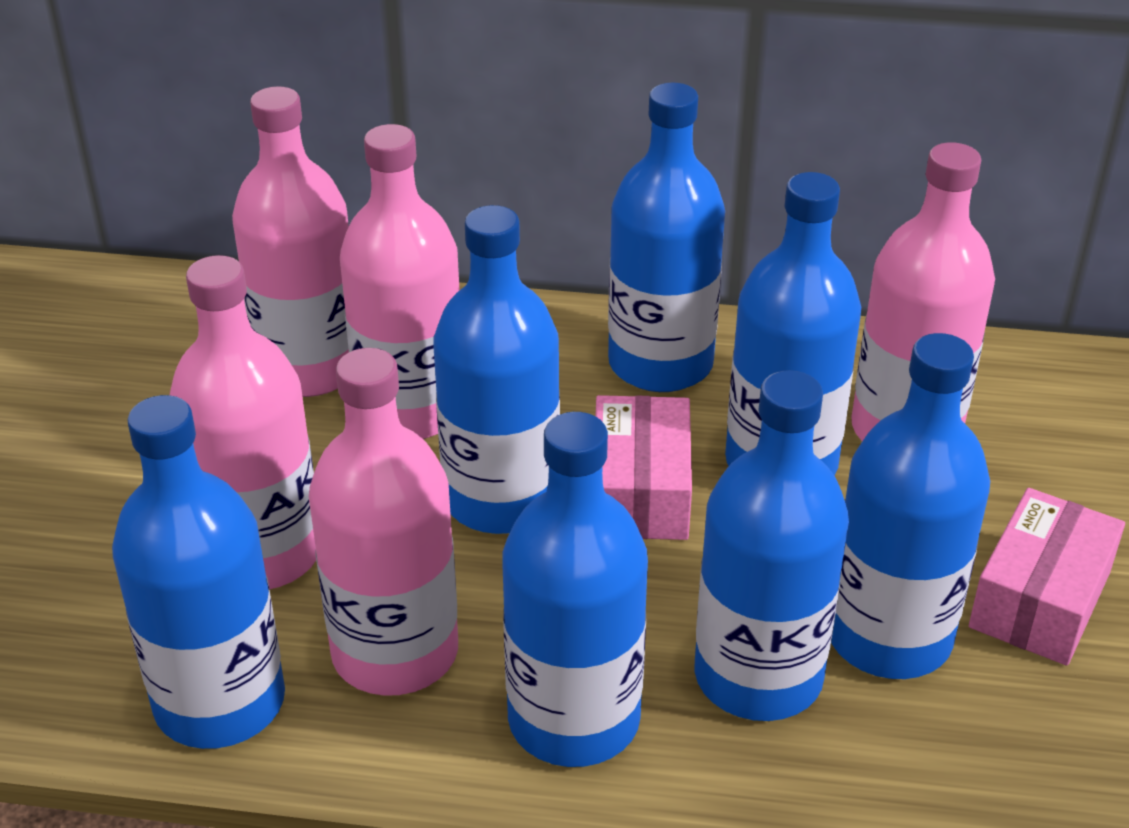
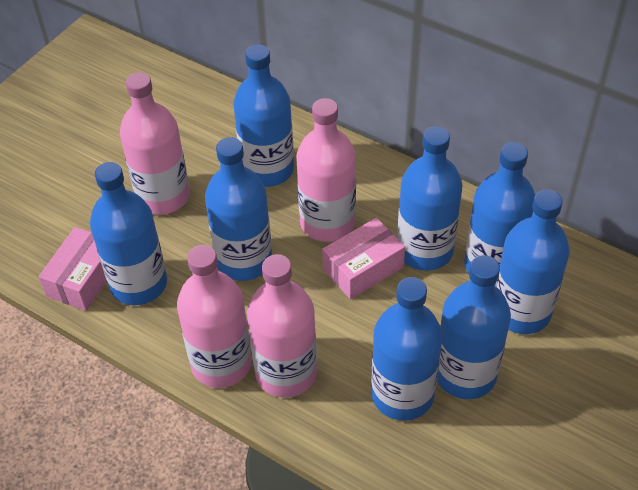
blue bottle: [112,395,285,749] [433,205,560,534] [502,412,648,767] [608,83,725,392] [695,370,849,721] [725,172,861,476] [831,333,990,679] = 7 -> [90,162,167,305] [205,137,272,281] [233,44,294,187] [371,277,442,421] [397,126,463,271] [437,255,511,399] [464,142,535,285] [495,189,570,334] = 8
pink bottle: [170,255,316,589] [232,86,349,397] [309,348,458,696] [340,124,460,439] [851,142,995,441] = 5 -> [120,72,190,215] [177,245,252,388] [247,254,317,398] [296,98,356,242] = 4

